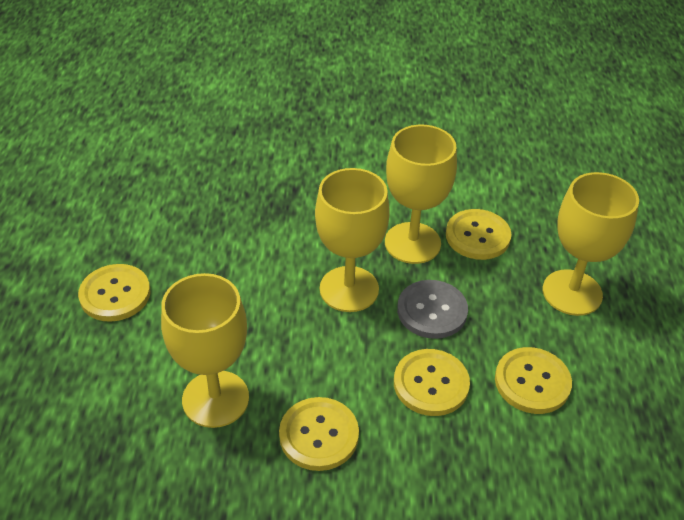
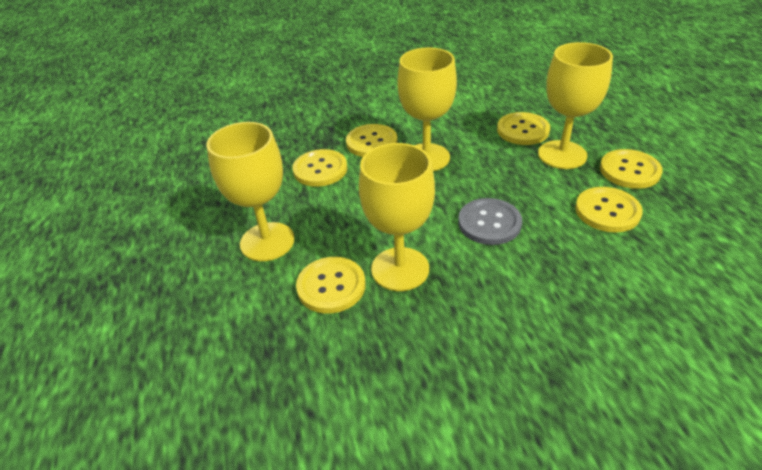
yellow button: [78,264,150,322] [279,397,359,471] [394,349,470,416] [446,209,511,260] [495,347,572,414] = 5 -> [293,149,347,187] [296,257,366,314] [346,124,398,157] [497,112,550,145] [575,187,643,233] [600,149,663,189] = 6

